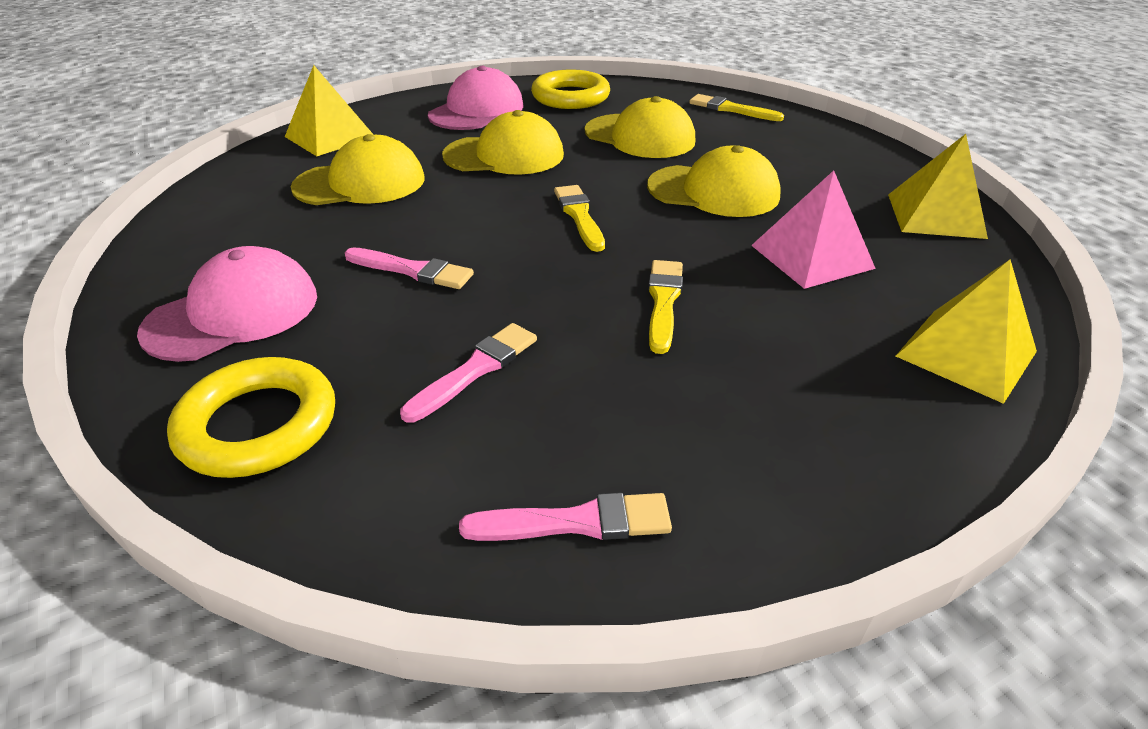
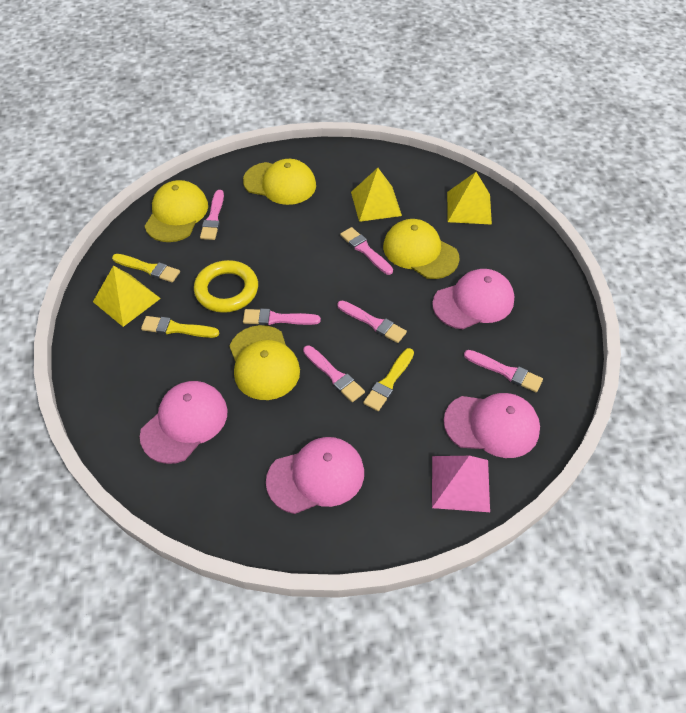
pink brush: [345,247,474,289] [400,323,537,423] [459,493,672,541] = 3 -> [200,190,224,240] [243,309,321,325] [303,346,365,402] [337,301,407,343] [340,227,393,275] [464,350,543,392] = 6
pink cap: [137,246,317,362] [428,66,524,130] = 2 -> [140,381,228,464] [266,437,364,514] [432,269,514,329] [443,393,540,458] = 4
yellow ring: [167,357,335,478] [531,70,610,109] = 2 -> [194,260,258,313] = 1

